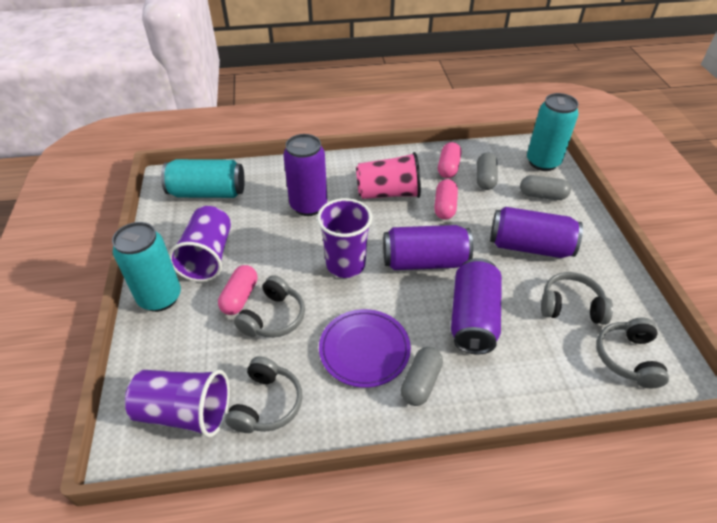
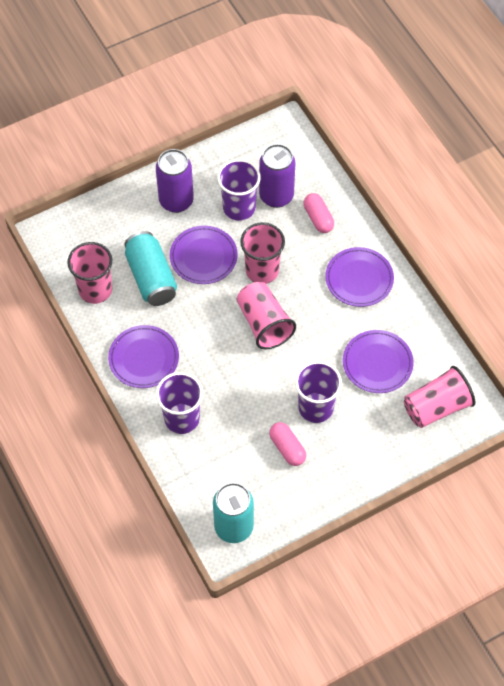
grey capsule: [401,347,443,406] [476,152,498,190] [520,175,571,200] = 3 -> none = 0
grey headphones: [225,356,303,433] [234,275,305,338] [541,272,613,325] [596,317,669,389] = 4 -> none = 0
pink capsule: [218,265,258,315] [434,179,458,220] [438,142,462,178] = 3 -> [269,422,306,466] [304,193,334,233] = 2
pink cup: [356,152,421,199] = 1 -> [67,242,112,304] [237,282,296,349] [240,222,285,284] [404,366,476,428] = 4
purple can: [283,134,327,216] [383,225,473,270] [451,258,502,355] [490,207,583,258] = 4 -> [156,149,194,213] [259,144,296,208] = 2
purple plate: [319,309,411,388] = 1 -> [108,325,179,388] [170,226,238,284] [325,247,394,307] [343,330,414,393] = 4
turquoise can: [112,222,181,312] [161,159,245,198] [527,93,579,171] = 3 -> [124,231,177,306] [213,483,254,543] = 2

